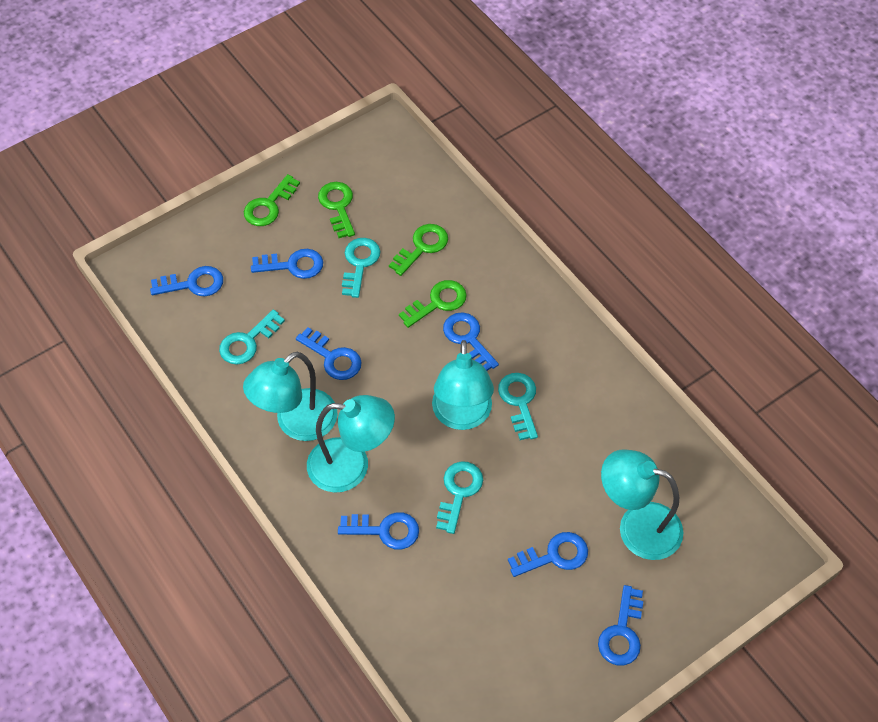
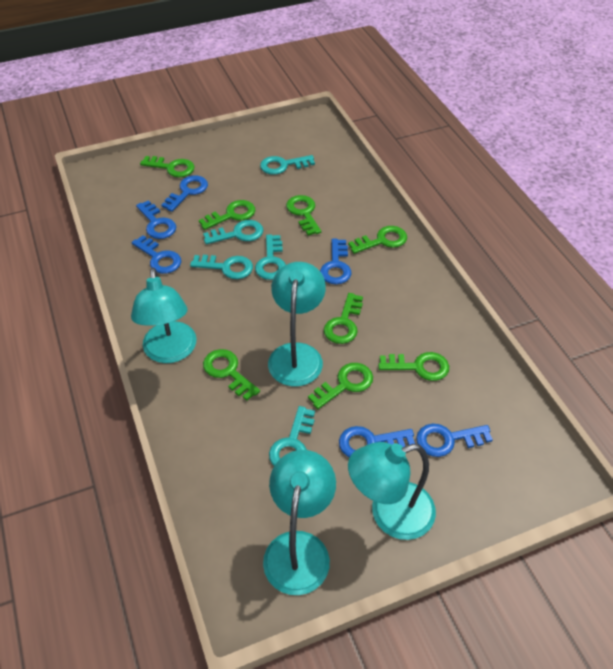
blue key: [150,266,223,296] [251,249,323,279] [296,327,362,380] [338,512,419,549] [443,312,499,371] [508,532,588,577] [598,585,643,666] = 7 -> [132,235,181,274] [136,200,176,239] [161,175,208,212] [320,239,351,284] [339,426,415,457] [416,424,493,457] = 6
green key: [244,174,300,226] [318,182,355,238] [389,224,448,276] [399,280,467,328] = 4 -> [140,156,195,177] [199,200,255,230] [203,349,260,401] [286,195,321,236] [308,363,373,409] [324,293,363,344] [348,226,407,254] [378,352,449,381] = 8
turquoise key: [219,309,285,365] [342,238,381,298] [436,461,483,534] [498,373,538,440] = 4 -> [190,255,253,279] [203,220,264,244] [255,234,286,280] [260,155,315,175] [269,406,315,466] = 5

